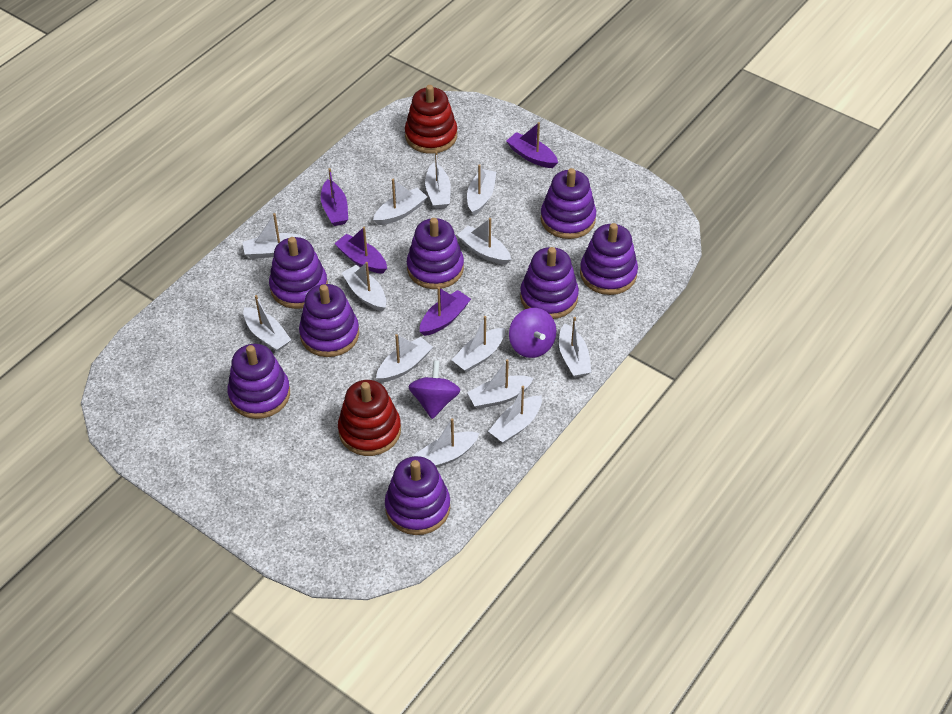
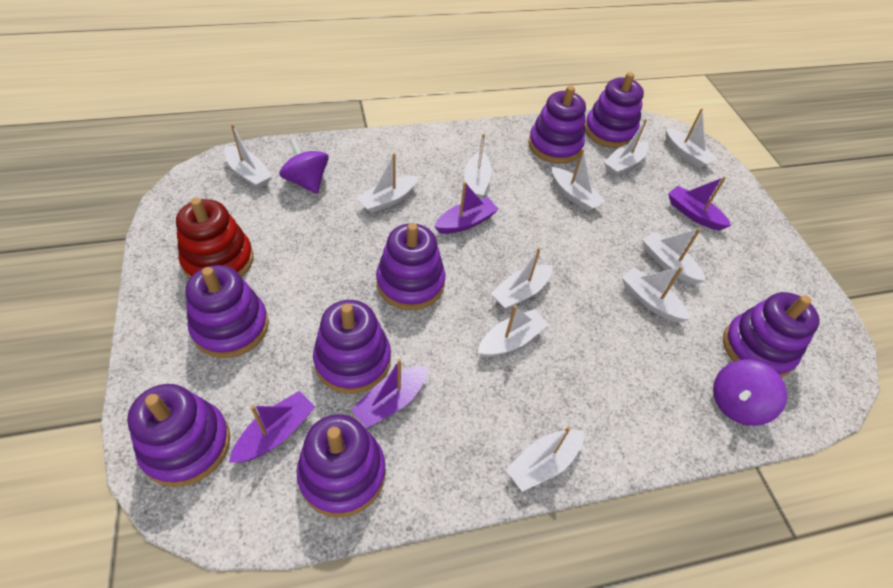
red stacking toy: [338,380,401,456] [405,85,457,154] = 2 -> [176,198,253,279] = 1
white boat: [242,213,306,259] [243,295,291,352] [342,262,386,312] [373,179,427,225] [376,334,433,382] [413,418,479,468] [425,151,451,209] [452,316,505,372] [457,218,511,265] [467,164,496,215] [467,359,534,409] [488,386,542,443] [559,317,592,378] = 13 -> [224,124,272,189] [357,153,418,213] [464,134,492,199] [478,305,549,357] [491,247,553,310] [506,426,585,492] [552,149,606,212] [604,119,649,176] [622,266,690,323] [642,228,706,285] [666,108,718,168] = 11

